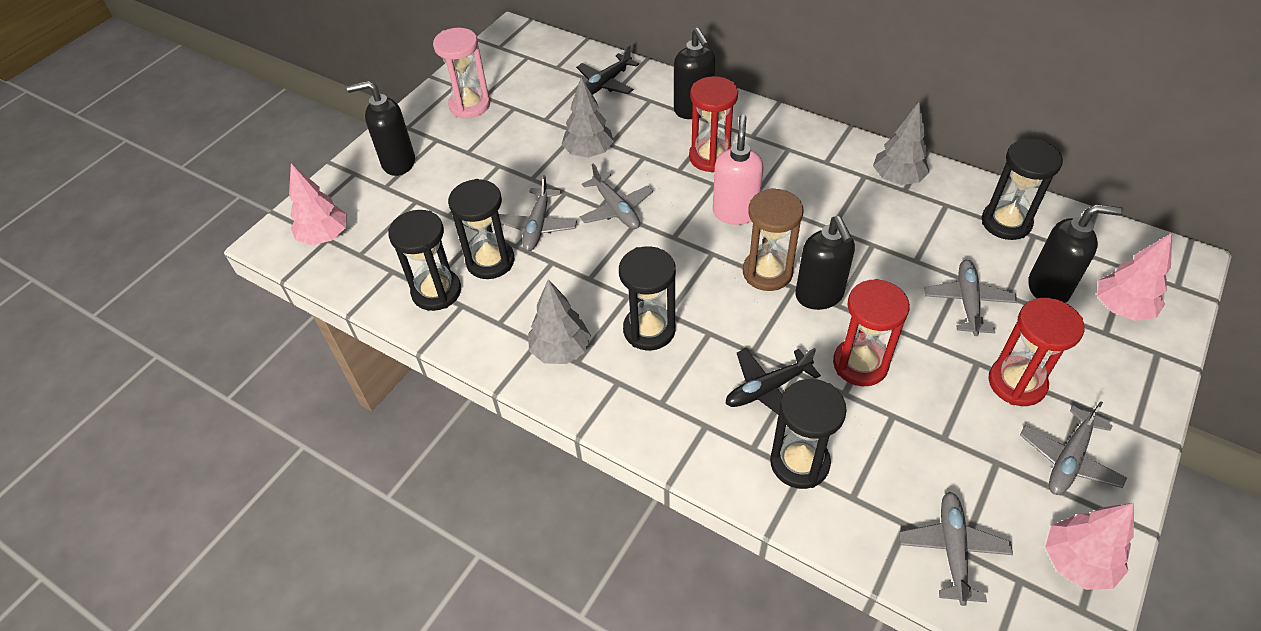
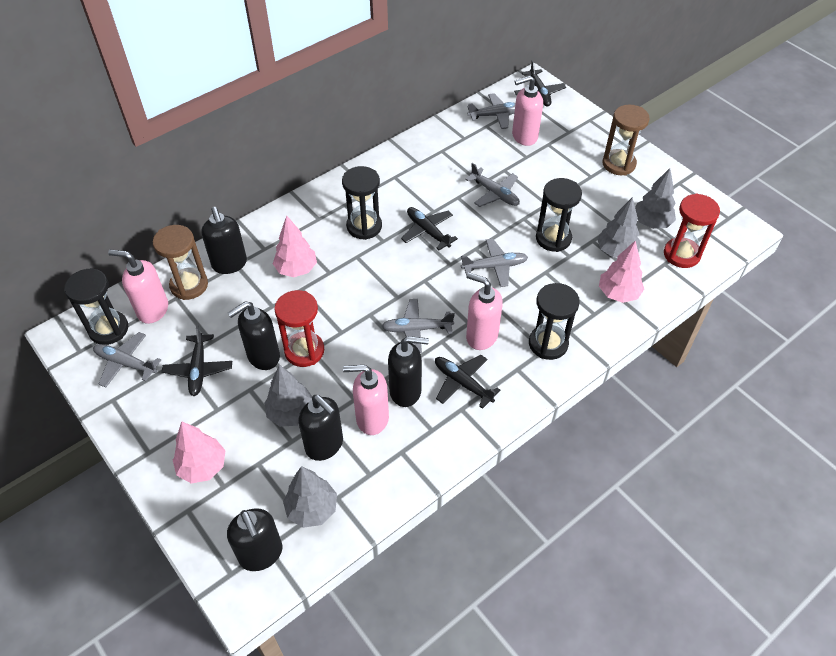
black hourglass: [388,210,461,311] [448,179,514,279] [619,246,676,350] [770,379,847,489] [982,139,1063,240] = 5 -> [64,268,128,345] [342,166,382,240] [529,283,580,360] [536,178,582,252] = 4
black plane: [576,45,639,95] [725,348,821,415] = 2 -> [162,325,232,396] [401,207,458,250] [435,355,501,409] [514,60,566,106] = 4
black soap dispenser: [347,81,415,176] [674,28,715,119] [795,216,855,310] [1028,204,1124,303] = 4 -> [201,207,247,274] [227,508,282,571] [228,301,280,370] [298,395,343,461] [388,336,429,407] = 5
brown hourglass: [743,188,803,291] = 1 -> [153,225,208,300] [603,105,649,175] = 2
grey tree: [528,279,591,364] [562,77,614,158] [873,102,929,185] = 3 -> [264,365,312,427] [283,466,337,528] [597,197,641,258] [635,168,676,229] = 4
pink hourglass: [433,28,490,118] = 1 -> none = 0
pink soap dispenser: [713,115,764,225] = 1 -> [108,250,168,324] [343,365,389,435] [466,272,503,350] [512,75,543,146] = 4
red hourglass: [689,76,738,172] [833,279,910,386] [988,298,1084,406] = 3 -> [274,290,324,367] [664,193,720,268] = 2

